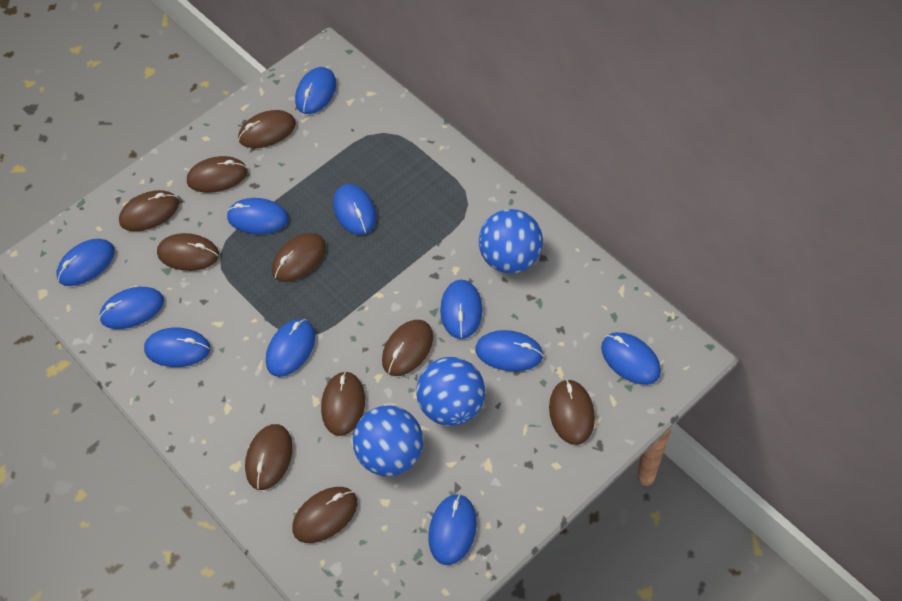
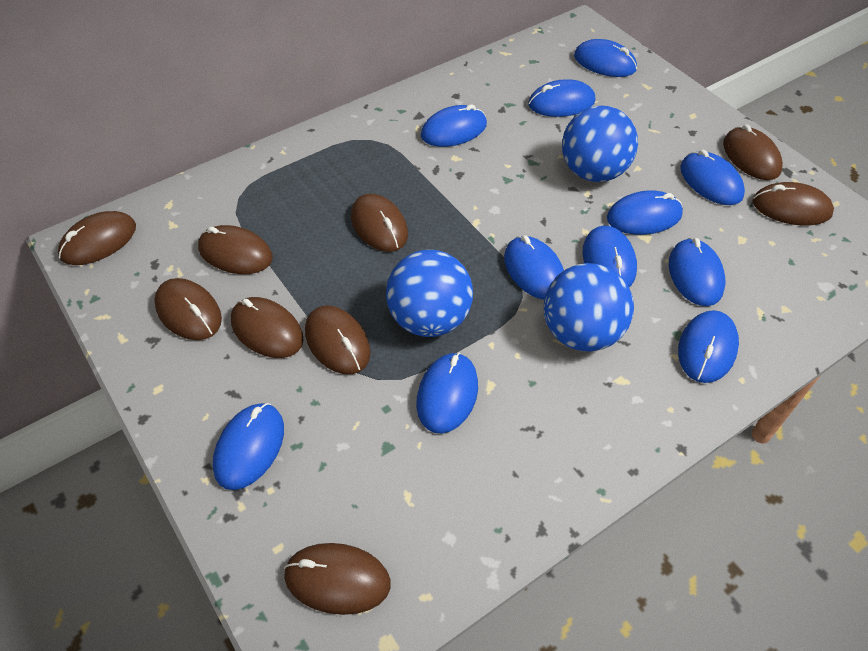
brown mouse: [119,190,179,231] [157,233,219,271] [187,156,248,193] [238,110,296,148] [245,424,293,490] [272,233,326,282] [292,487,357,543] [321,371,365,436] [382,320,433,376] [549,379,595,445] = 10 -> [58,211,136,265] [154,278,222,340] [198,225,273,274] [231,297,304,358] [284,543,391,615] [305,306,371,374] [351,194,408,252] [723,124,783,180] [752,182,834,226] = 9

